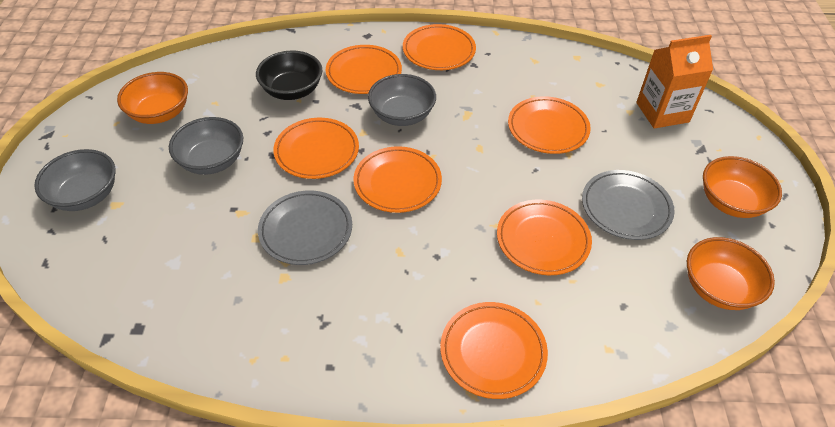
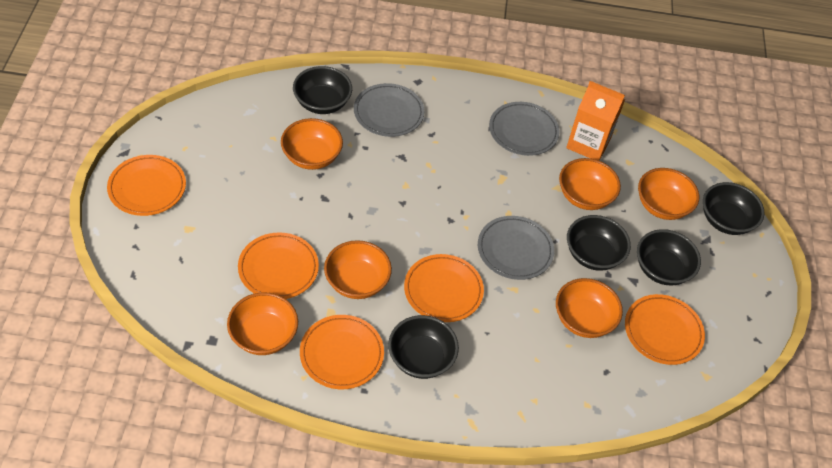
black bowl: [256,50,323,100] = 1 -> [293,66,352,114] [388,315,459,379] [567,215,631,271] [637,229,701,285] [703,182,765,235] = 5
grey bowl: [34,149,116,211] [169,117,243,175] [368,74,436,126] = 3 -> none = 0
grey plate: [258,190,352,265] [582,170,675,240] = 2 -> [354,83,424,137] [478,216,554,280] [489,102,559,156] = 3
orange bowl: [117,72,188,124] [687,237,775,310] [703,156,782,218] = 3 -> [227,292,298,355] [281,118,343,170] [324,240,392,299] [556,278,623,338] [559,158,621,210] [638,168,699,220] = 6
orange plate: [273,118,359,179] [326,45,402,94] [354,146,442,213] [403,24,476,70] [440,302,548,399] [497,199,592,275] [508,96,591,154] = 7 -> [107,155,186,216] [238,232,319,299] [300,315,384,389] [404,254,484,322] [625,294,705,365] = 5

